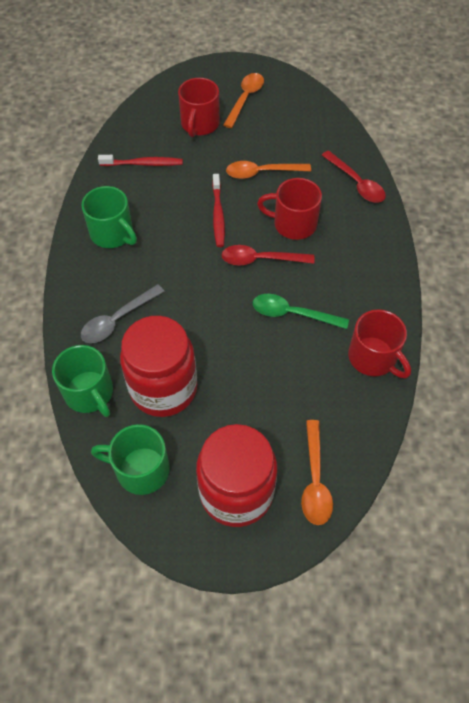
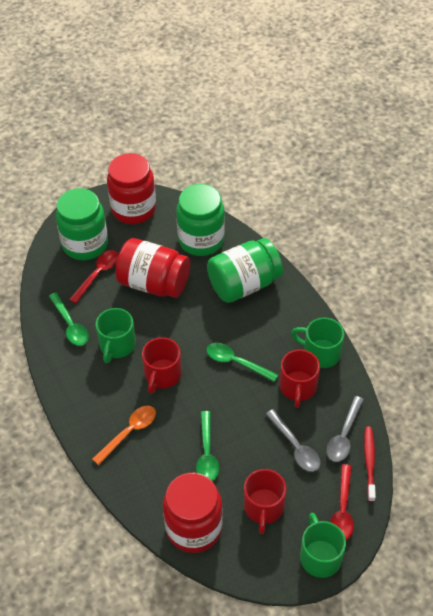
green jar: none = 0 -> [56,188,108,260] [176,184,225,256] [207,238,283,303] = 3
green spoon: [253,294,349,329] = 1 -> [48,293,89,346] [196,411,219,481] [206,343,278,382] = 3
grey spoon: [81,284,165,343] = 1 -> [266,409,320,472] [327,396,364,462] = 2
orange spoon: [223,73,264,128] [226,161,311,179] [301,420,333,525] = 3 -> [92,406,156,465] = 1
red jar: [120,316,197,417] [196,424,277,527] = 2 -> [107,153,156,224] [115,238,190,298] [163,473,223,553] = 3
red toothbrush: [98,155,183,166] [212,174,225,247] = 2 -> [364,427,376,502] = 1

